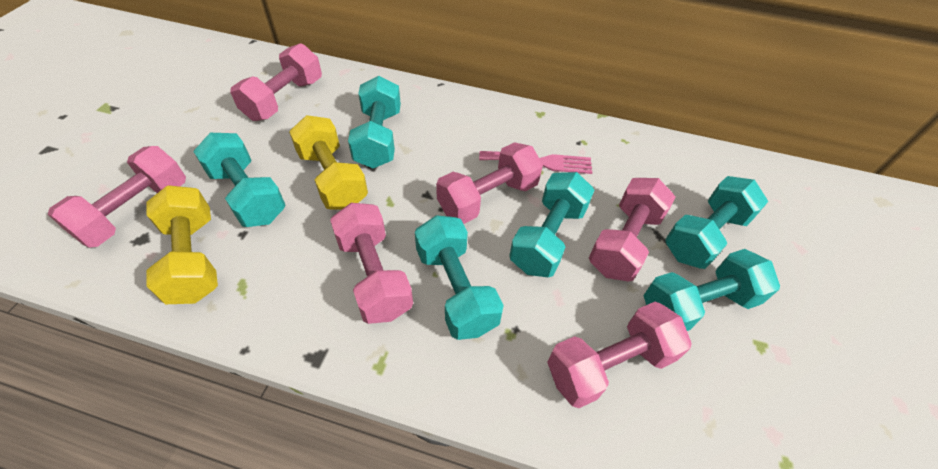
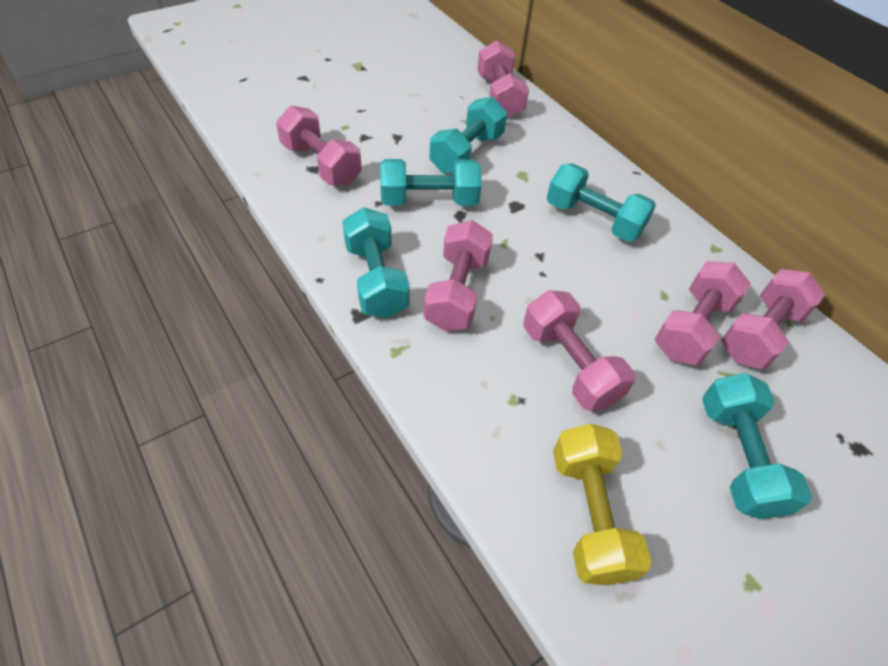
pink fork: [479,151,592,174] = 1 -> none = 0
turquoise dumbbell: [193,133,285,227] [348,76,401,168] [415,215,504,340] [509,172,594,277] [644,249,780,331] [665,176,769,269] = 6 -> [342,207,410,318] [380,159,481,206] [429,97,507,174] [547,163,656,242] [702,373,812,519] = 5
yellow dumbbell: [146,185,218,304] [289,115,368,210] = 2 -> [553,424,652,585] = 1

